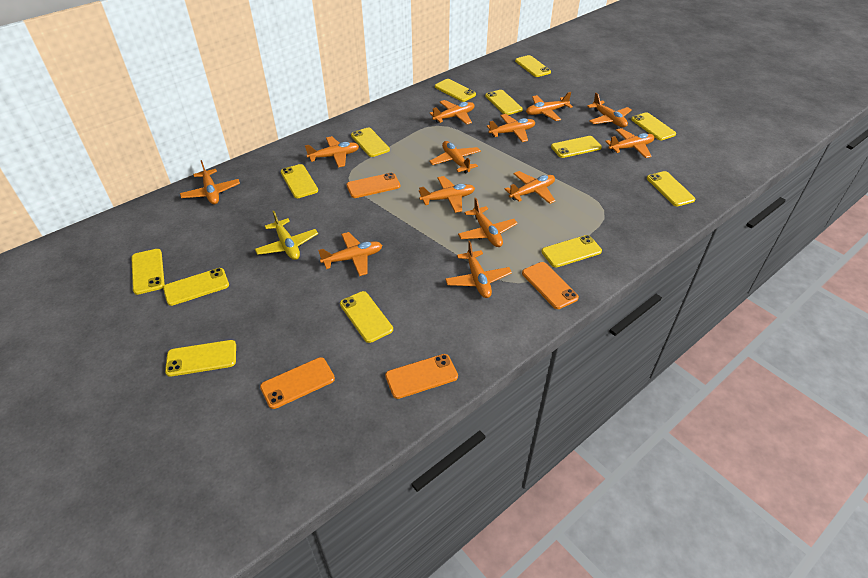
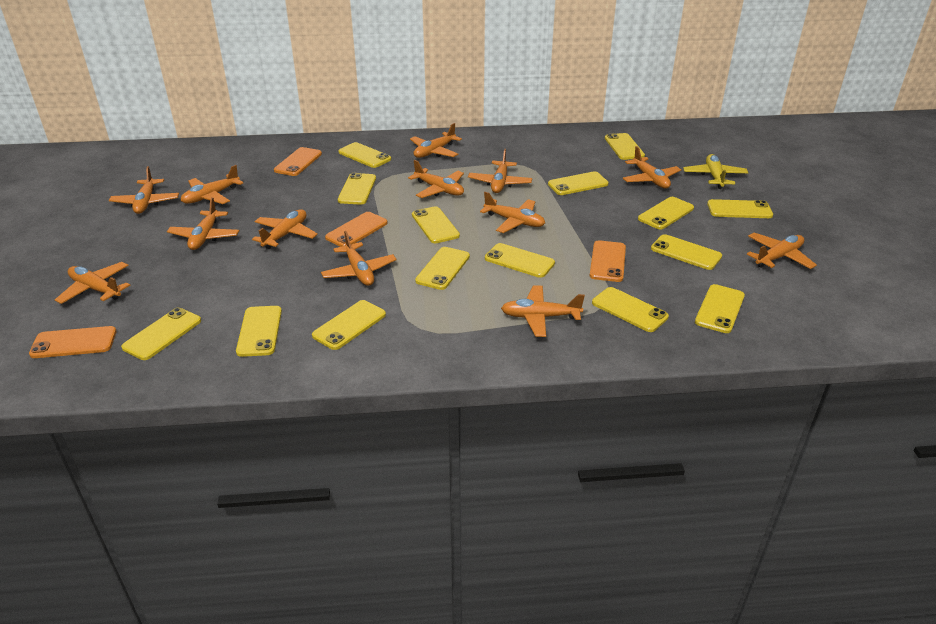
yellow phone: [131,249,165,295] [163,268,229,306] [165,340,236,377] [281,164,318,198] [340,291,393,343] [351,128,390,157] [435,79,476,102] [485,90,523,115] [515,55,551,77] [541,235,602,267] [551,136,602,158] [631,112,676,140] [647,171,695,206] = 13 -> [121,308,201,360] [236,306,282,357] [312,300,386,350] [338,142,391,168] [338,173,376,205] [412,206,460,243] [415,247,470,290] [485,243,555,278] [548,171,609,195] [592,287,669,332] [605,133,645,160] [638,197,694,230] [651,234,722,270] [695,284,745,333] [707,199,773,218] = 15

